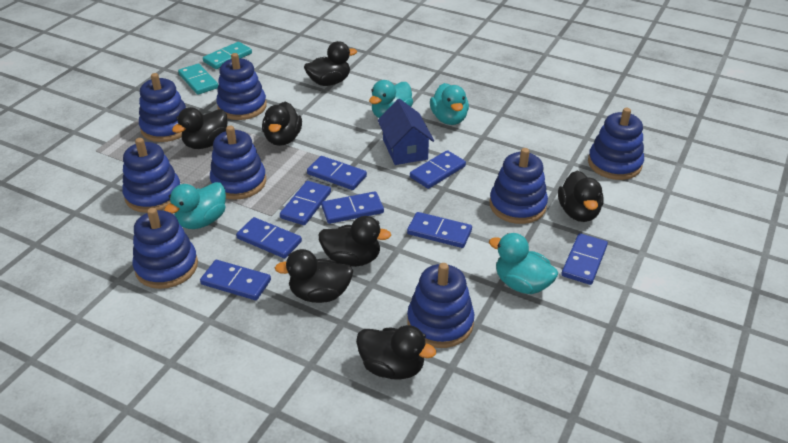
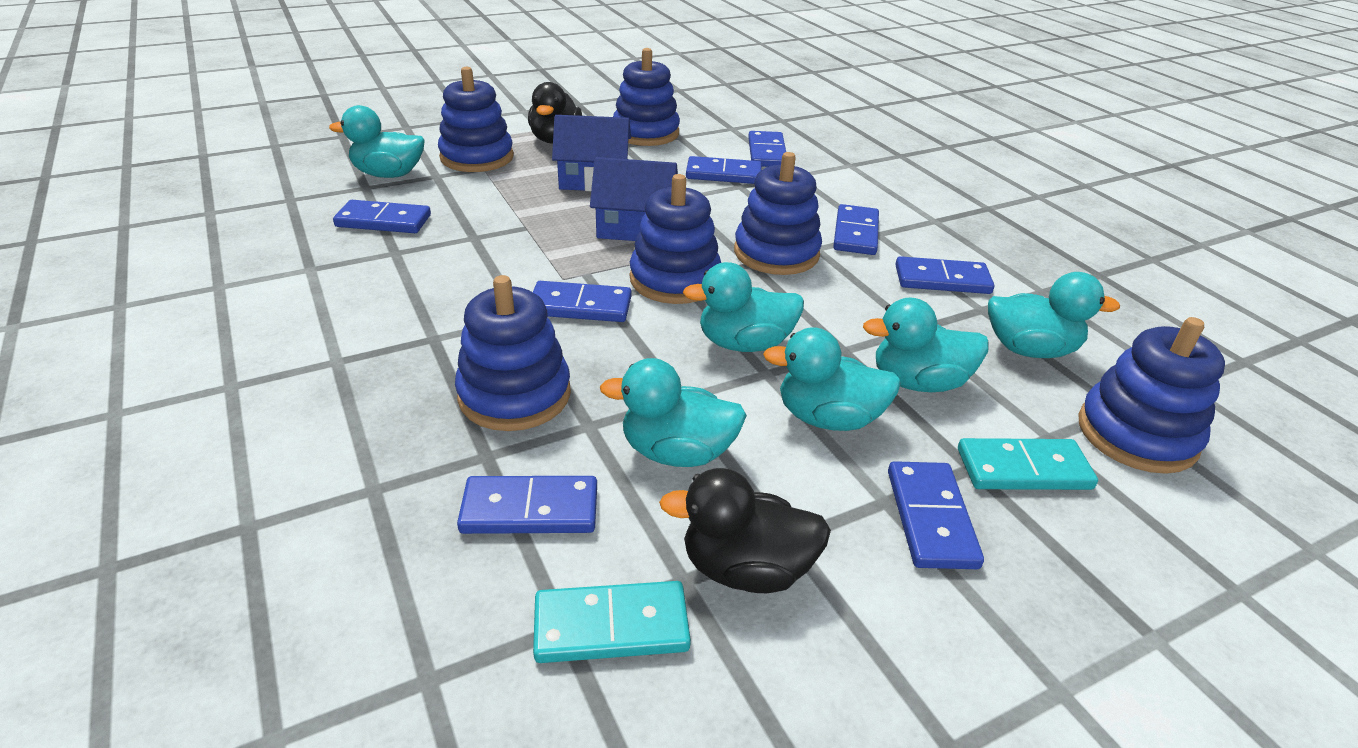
black duck: [172,107,227,149] [262,102,302,146] [275,249,353,303] [304,41,357,86] [319,216,391,267] [356,325,436,380] [558,171,604,222] = 7 -> [528,82,582,144] [659,468,831,593] = 2
blue house: [378,99,434,165] = 1 -> [552,115,631,191] [590,157,678,241] = 2
blue stacking toy: [122,138,180,213] [133,208,198,289] [139,73,186,142] [210,126,266,200] [216,53,267,120] [407,263,474,348] [490,148,548,224] [588,108,644,180] = 8 -> [438,67,514,172] [455,275,571,431] [613,48,680,146] [630,174,721,304] [734,152,822,275] [1078,317,1225,474] = 6
turquoise duck: [164,182,226,229] [369,80,413,118] [430,83,469,125] [489,233,558,294] = 4 -> [329,105,425,178] [600,358,747,467] [683,262,804,352] [763,327,901,431] [863,298,989,392] [988,272,1120,358] = 6

